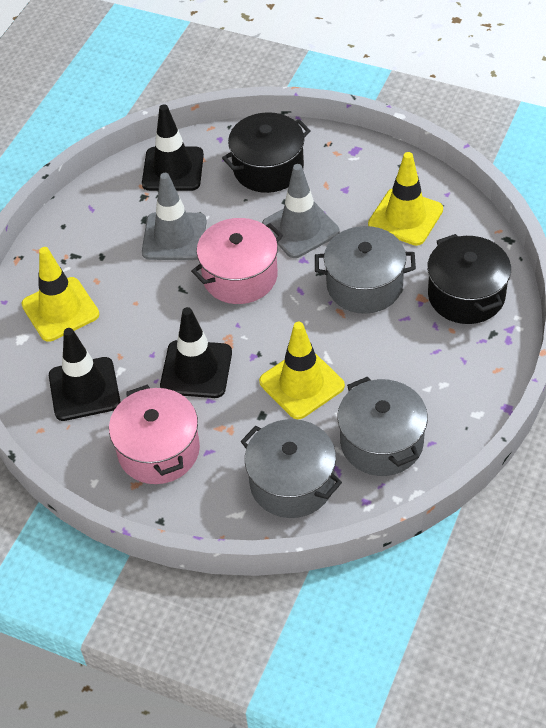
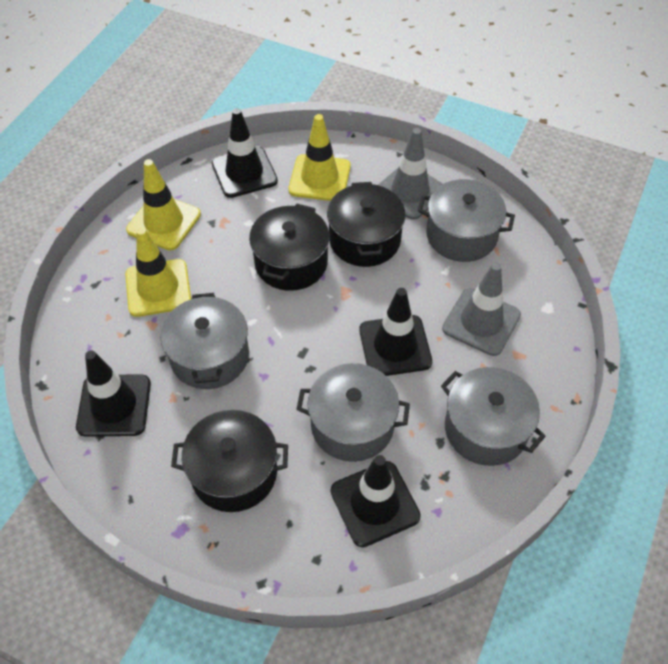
black pot: [222,112,311,193] [427,234,511,324] = 2 -> [171,410,288,512] [249,204,330,291] [327,182,406,267] = 3
black traffic cone: [49,328,121,421] [142,104,204,191] [160,307,232,398] = 3 -> [76,350,151,437] [212,108,278,198] [331,455,421,547] [359,288,432,376] = 4
grey pot: [240,419,342,518] [315,226,416,314] [337,376,428,476] = 3 -> [160,293,249,389] [296,363,410,462] [418,179,515,262] [441,367,546,466] = 4
pink pot: [109,385,200,484] [191,218,283,304] = 2 -> none = 0

